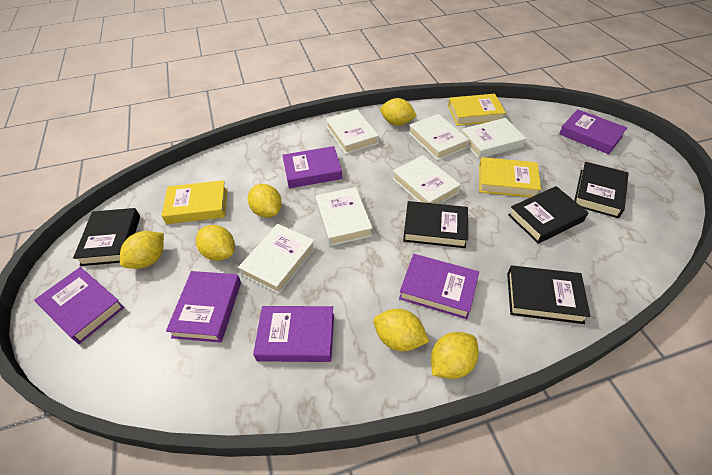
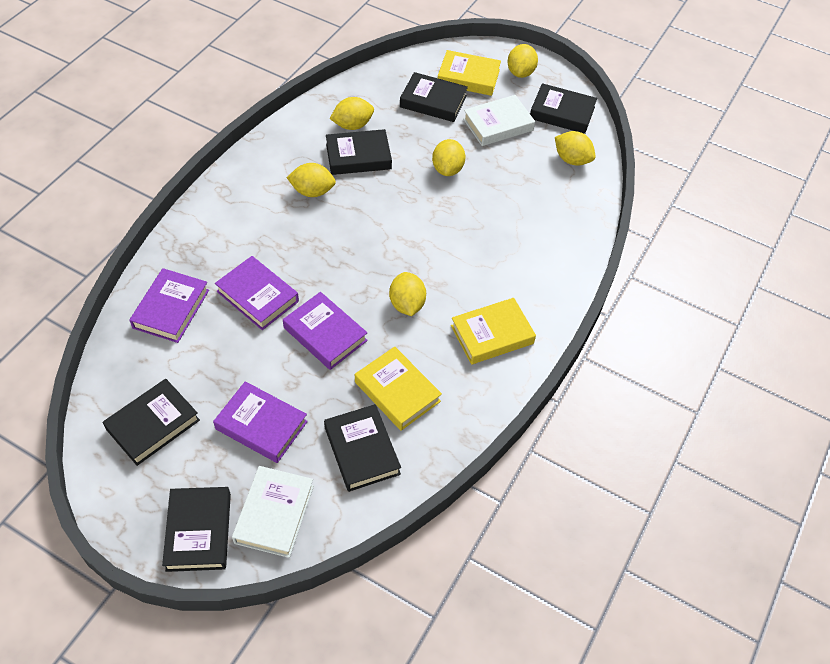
black book: [73,208,140,266] [403,201,468,248] [507,265,590,324] [508,186,589,244] [574,162,629,218] = 5 -> [102,379,200,466] [162,487,231,572] [324,404,401,492] [326,129,392,175] [400,72,468,122] [530,83,597,134] = 6
purple book: [34,267,124,344] [166,271,241,343] [253,306,334,362] [282,146,343,188] [399,254,479,319] [559,109,627,154] = 6 -> [129,268,209,343] [213,381,308,463] [215,256,299,330] [283,292,368,370] = 4
white book: [238,224,316,294] [315,187,373,246] [326,109,379,154] [392,155,461,204] [409,114,469,160] [462,118,526,159] = 6 -> [232,466,314,558] [463,95,535,146] = 2

